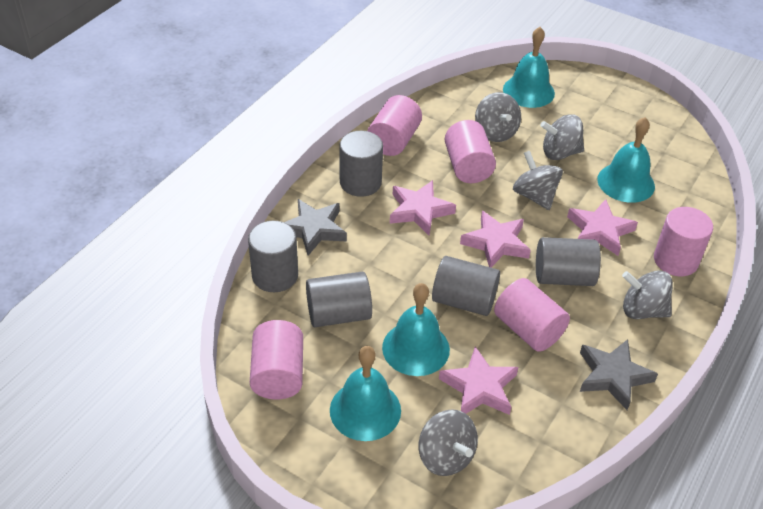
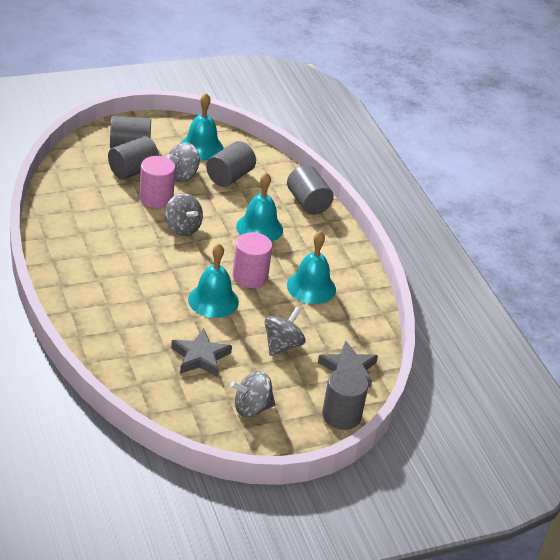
grey spinning top: [419,409,478,476] [475,92,521,142] [513,151,563,210] [540,115,584,160] [622,270,673,319] = 5 -> [165,193,203,236] [166,142,200,182] [230,371,275,418] [264,307,306,356] = 4
pink cylinder: [250,320,303,399] [367,95,422,156] [445,120,496,183] [494,278,570,352] [654,207,713,276] = 5 -> [139,156,175,208] [233,232,272,288] = 2
pink star: [390,180,456,235] [439,347,518,415] [460,211,531,267] [567,199,638,256] = 4 -> none = 0

